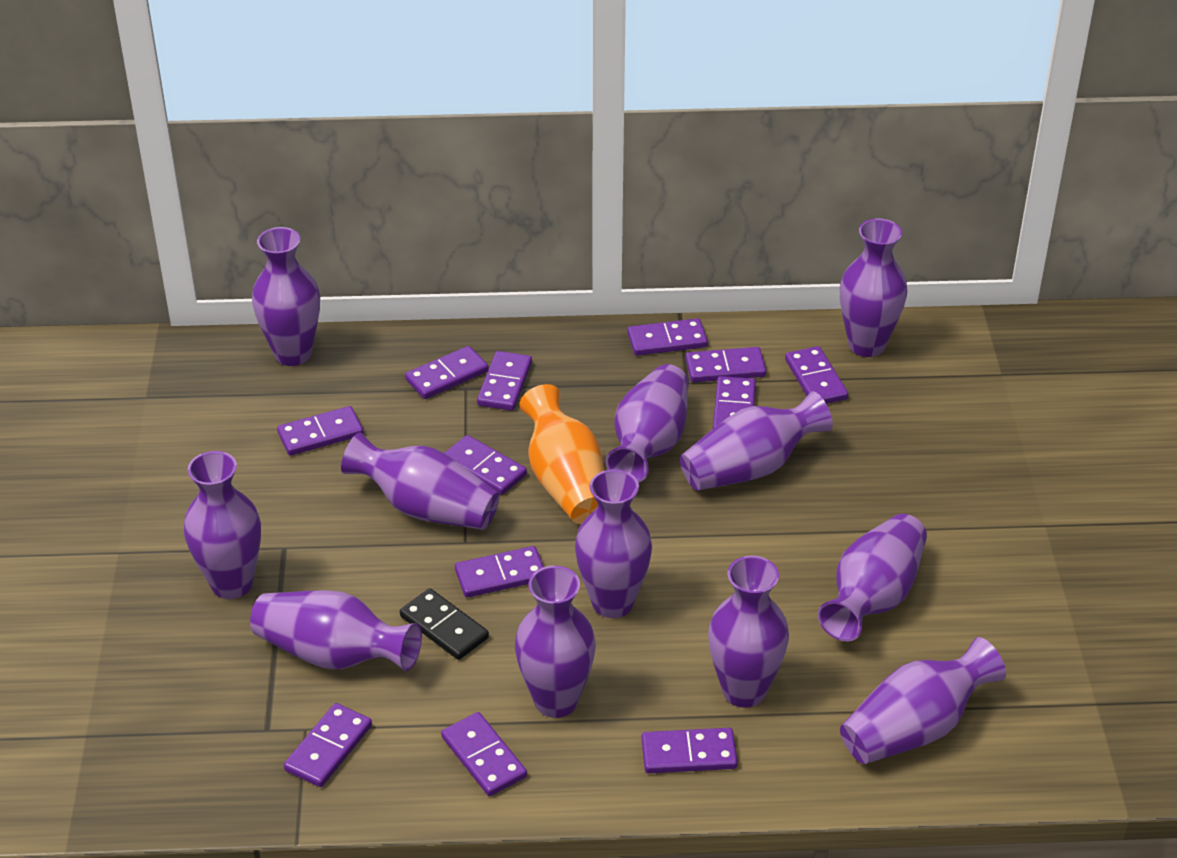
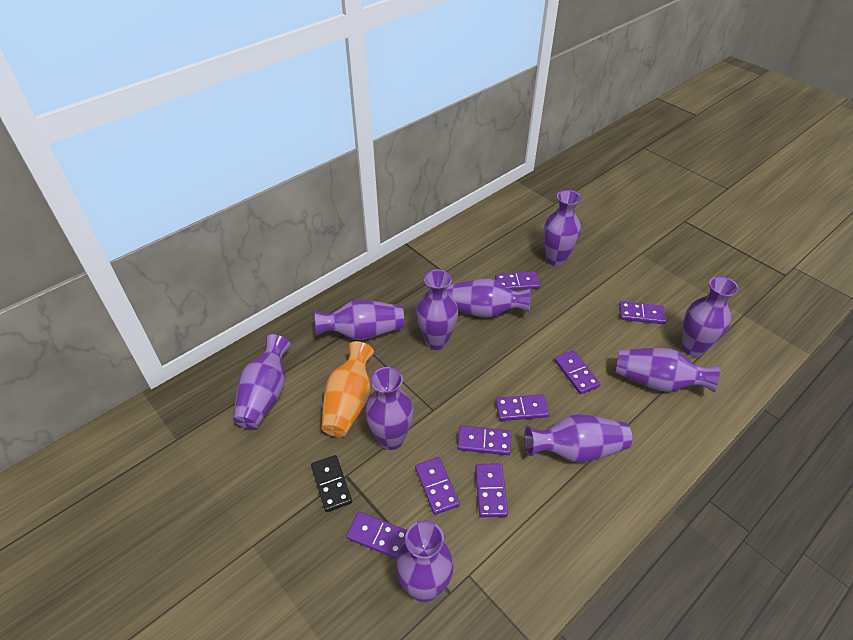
purple domino: [277,406,364,456] [284,703,372,787] [405,346,489,399] [441,712,527,796] [444,435,527,495] [455,546,544,598] [477,351,532,411] [627,318,708,356] [641,728,738,773] [685,347,766,382] [713,376,756,428] [785,346,848,404] = 12 -> [346,512,407,559] [415,457,460,515] [457,426,511,455] [475,463,508,517] [495,271,540,290] [495,394,549,421] [554,350,601,394] [619,301,666,324] = 8
purple vase: [184,451,261,599] [250,590,422,671] [252,227,320,366] [341,433,500,530] [515,566,596,718] [575,469,652,618] [606,364,689,483] [680,391,833,491] [708,556,789,708] [818,514,927,641] [840,219,907,357] [840,637,1006,764] = 12 -> [233,334,291,429] [314,300,404,340] [365,367,413,450] [396,521,454,603] [416,270,458,350] [447,279,531,318] [524,414,632,463] [543,190,581,266] [616,348,720,392] [682,276,739,357] = 10

